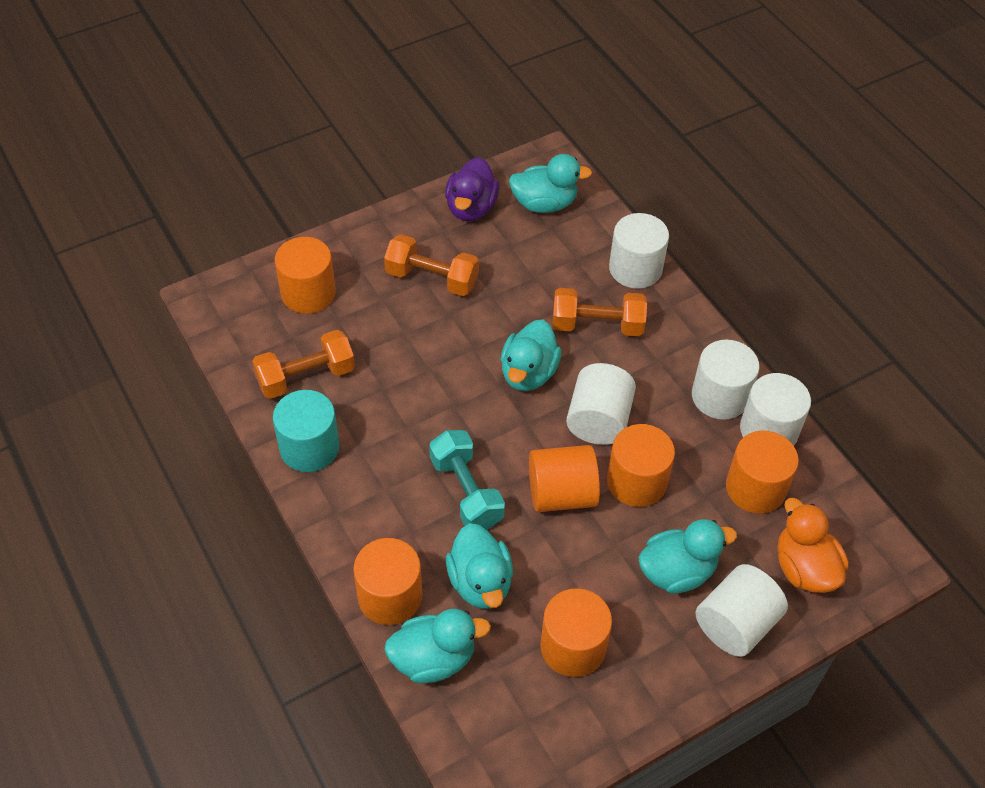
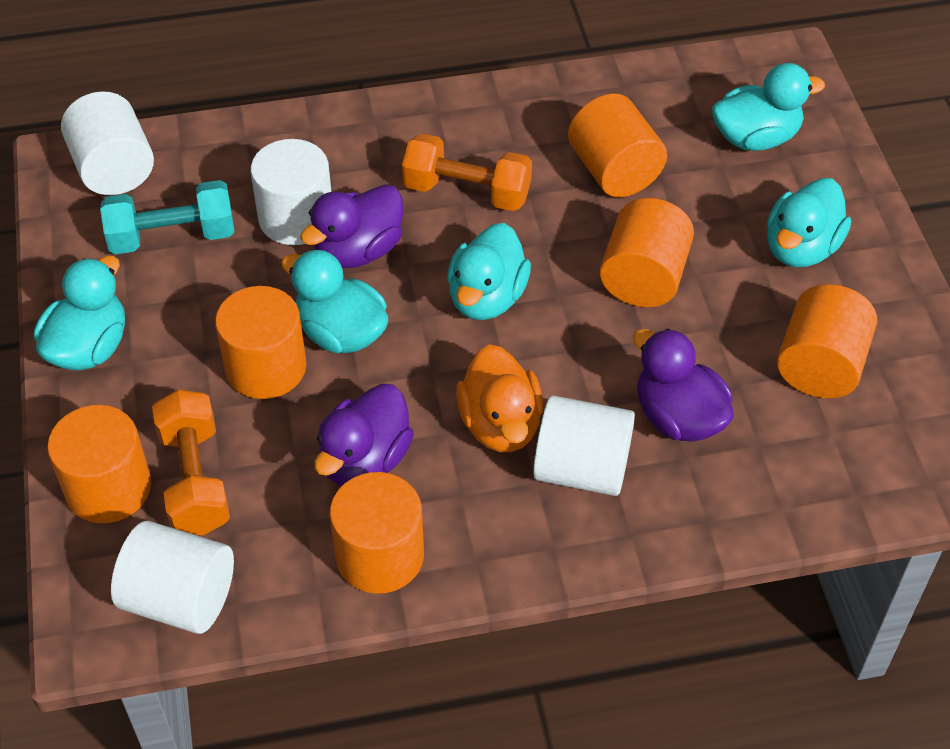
orange dumbbell: [252,330,355,399] [384,234,479,296] [552,288,647,336] = 3 -> [152,389,230,535] [402,133,532,211] = 2
purple duck: [445,157,499,221] = 1 -> [300,184,403,268] [314,384,414,486] [633,329,734,442] = 3
turquoise cylinder: [273,390,340,472] = 1 -> none = 0
white cylinder: [566,363,636,445] [609,213,669,289] [692,340,760,420] [696,564,788,657] [740,373,811,446] = 5 -> [61,91,154,195] [111,521,234,634] [251,139,331,245] [533,395,635,496] = 4

